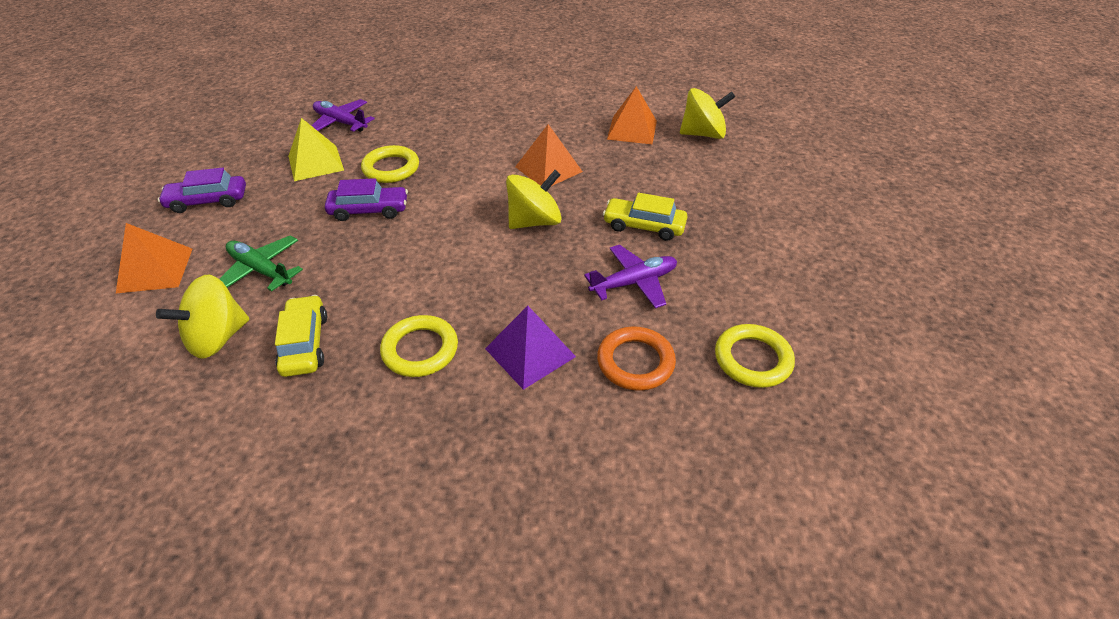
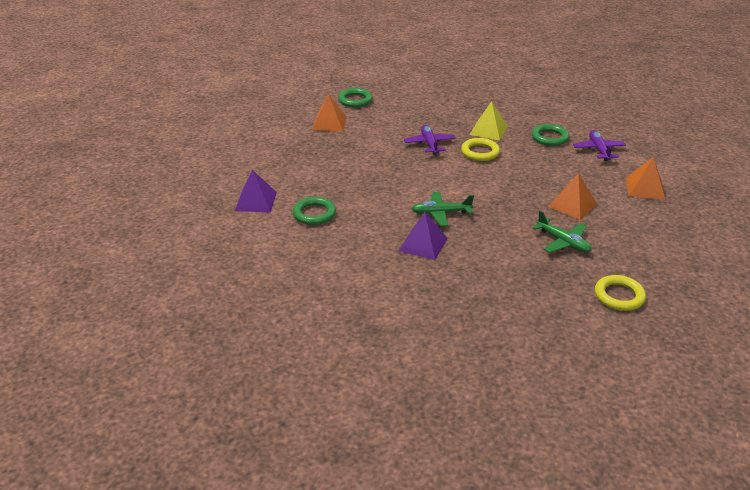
green plane: [220,235,303,291] = 1 -> [412,192,474,226] [532,211,591,253] = 2
green ring: none = 0 -> [293,197,336,225] [338,88,373,107] [532,124,569,146] = 3
orange ring: [597,326,676,391] = 1 -> none = 0
purple car: [158,167,246,213] [325,178,408,221] = 2 -> none = 0
purple pyramid: [485,306,576,390] = 1 -> [235,170,277,212] [398,212,448,260] = 2
yellow car: [275,295,327,377] [603,193,687,241] = 2 -> none = 0
yellow ring: [361,145,419,183] [380,315,458,377] [715,324,795,388] = 3 -> [461,138,500,161] [595,275,646,311] = 2
yellow spinning top: [156,274,249,359] [506,170,562,229] [680,88,735,139] = 3 -> none = 0

